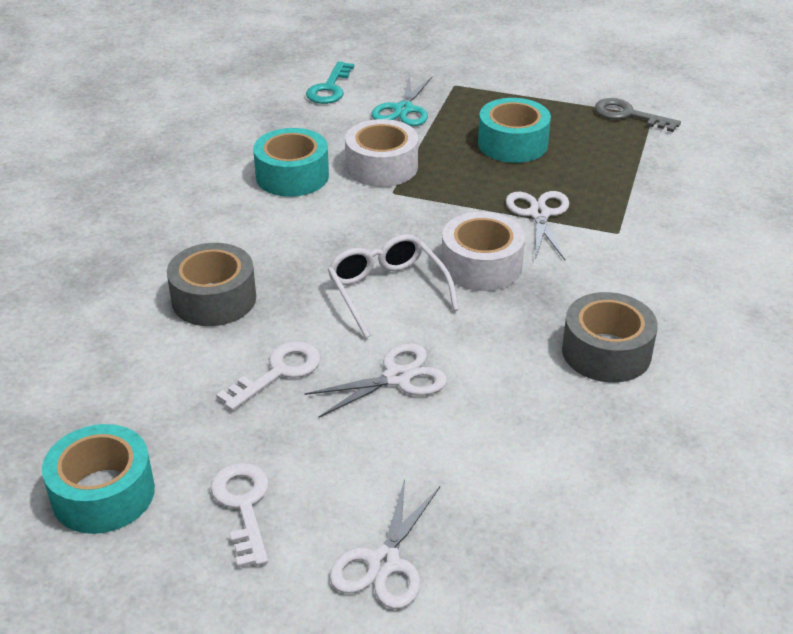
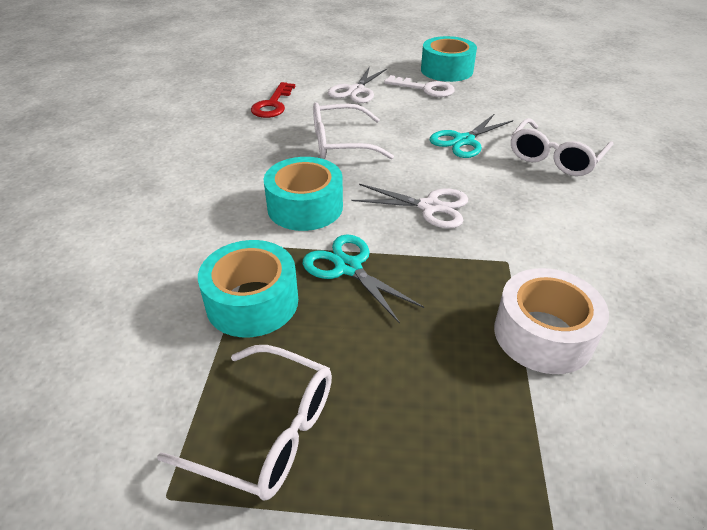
grey key: [595,98,681,132] = 1 -> none = 0
grey tape: [167,243,256,326] [562,292,658,383] = 2 -> none = 0
red key: none = 0 -> [251,82,295,118] = 1
turquoise key: [306,61,354,104] = 1 -> none = 0
turquoise scissors: [372,74,432,126] = 1 -> [303,234,424,324] [430,114,513,158] = 2
white glasses: [327,234,459,338] = 1 -> [157,345,332,500] [313,102,394,159] [511,118,613,176] = 3
white key: [210,463,269,568] [216,341,321,411] = 2 -> [384,75,455,97] = 1
white scissors: [304,343,447,418] [330,479,440,609] [506,191,569,260] = 3 -> [328,66,387,103] [351,184,468,228] = 2
white tape: [345,119,418,187] [441,212,525,291] = 2 -> [494,268,609,374] = 1

